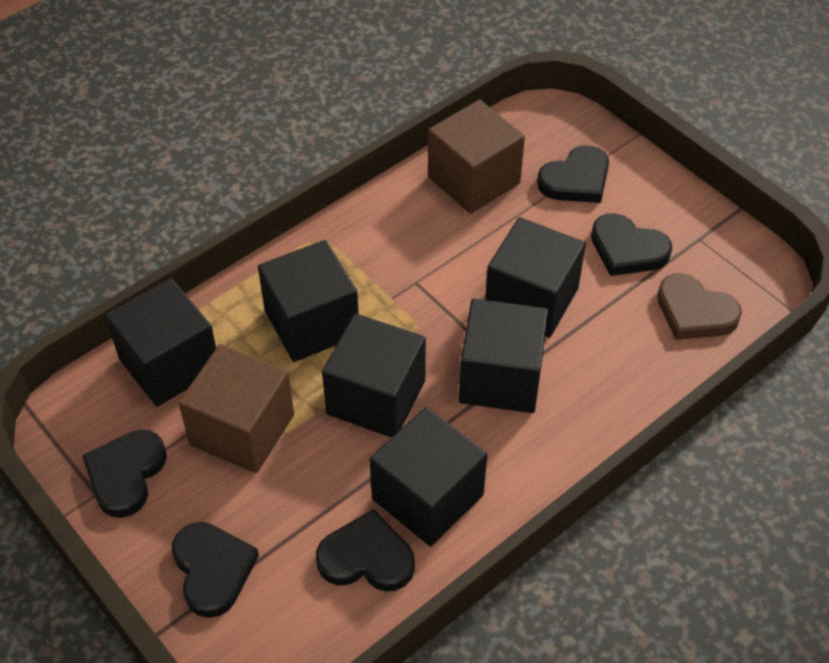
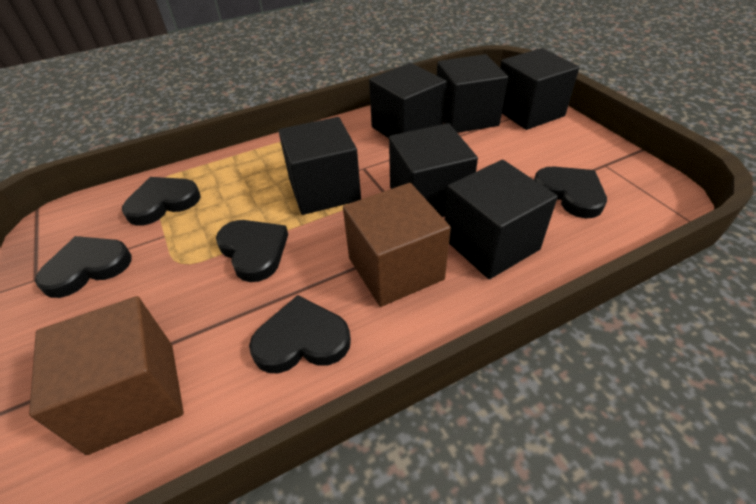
brown heart: [657,274,742,340] = 1 -> none = 0

